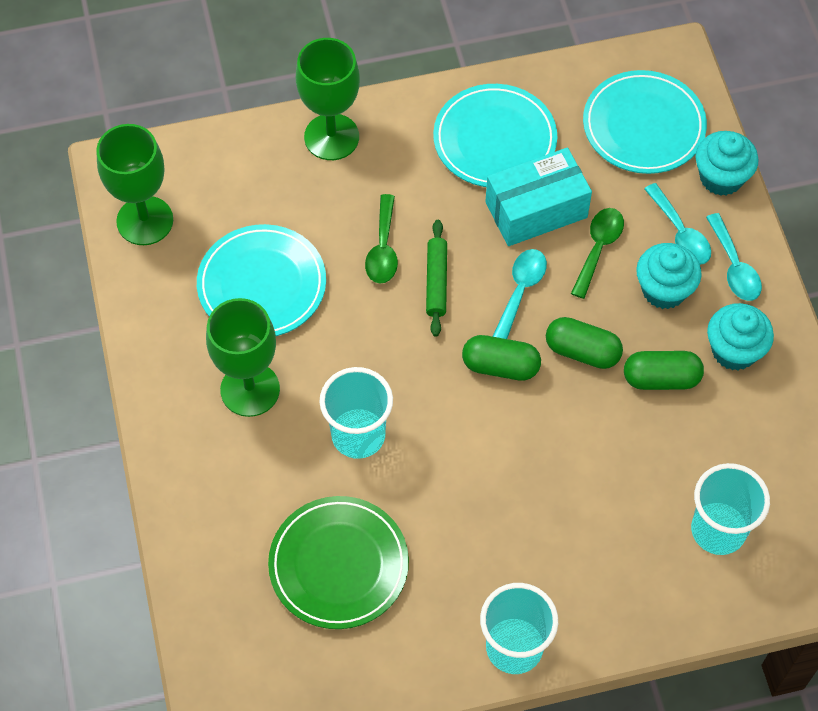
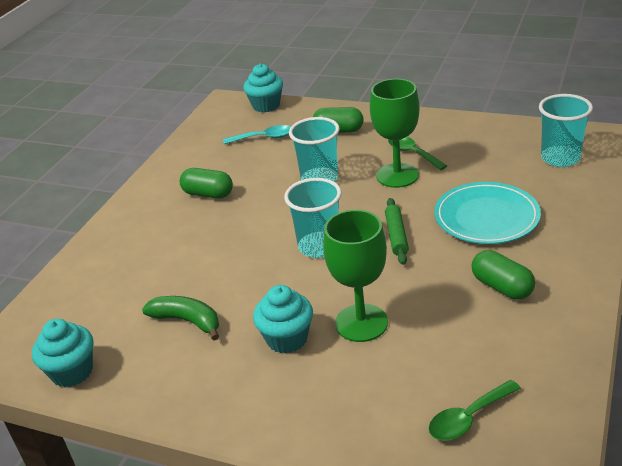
green banana: none = 0 -> [142,296,219,340] = 1
green goblet: [96,124,173,245] [206,298,280,417] [296,38,360,160] = 3 -> [323,210,388,342] [370,79,420,188] = 2
green plate: [268,496,409,629] = 1 -> none = 0
turquoise box: [485,148,592,246] = 1 -> none = 0
turquoise plate: [197,224,326,336] [433,84,557,187] [583,70,707,174] = 3 -> [434,182,541,244] = 1
turquoise spoon: [492,249,547,339] [644,183,711,265] [706,213,762,301] = 3 -> [223,125,291,144] = 1

